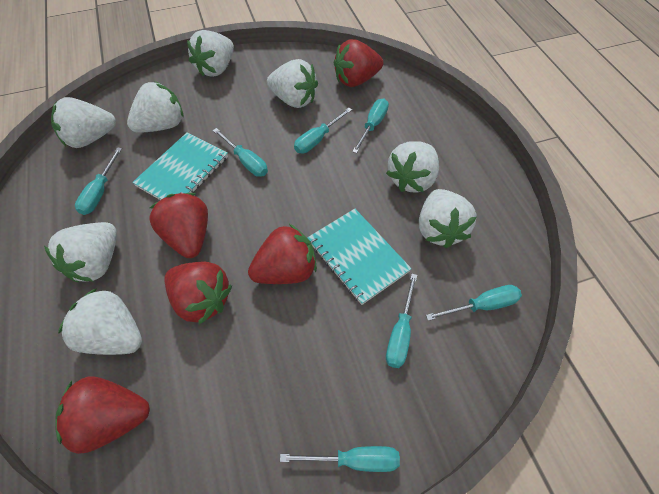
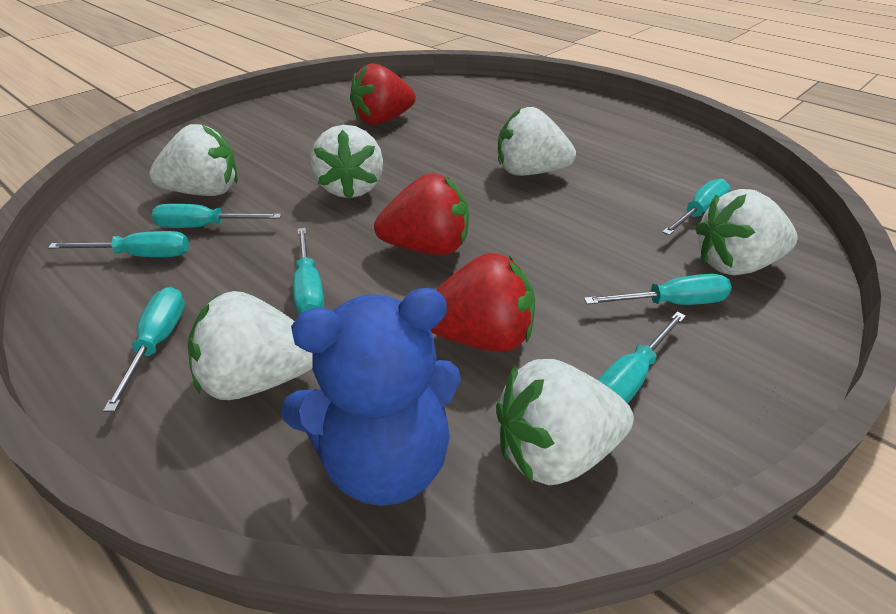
blue teddy bear: none = 0 -> [281,288,461,506] = 1
red strawberry: [55,376,150,454] [149,193,208,258] [164,261,232,325] [248,224,317,284] [334,39,383,87] = 5 -> [350,63,416,125] [374,173,469,255] [431,253,535,352] = 3
turquoise notebook: [132,132,228,200] [307,209,412,305] = 2 -> none = 0
white strawberry: [44,222,117,282] [51,97,116,148] [58,288,142,355] [127,81,183,133] [187,30,234,77] [267,59,318,108] [386,141,439,193] [419,189,477,248] = 8 -> [149,124,238,196] [188,291,313,400] [310,125,383,199] [496,359,634,485] [498,107,576,176] [695,189,797,276] = 6

